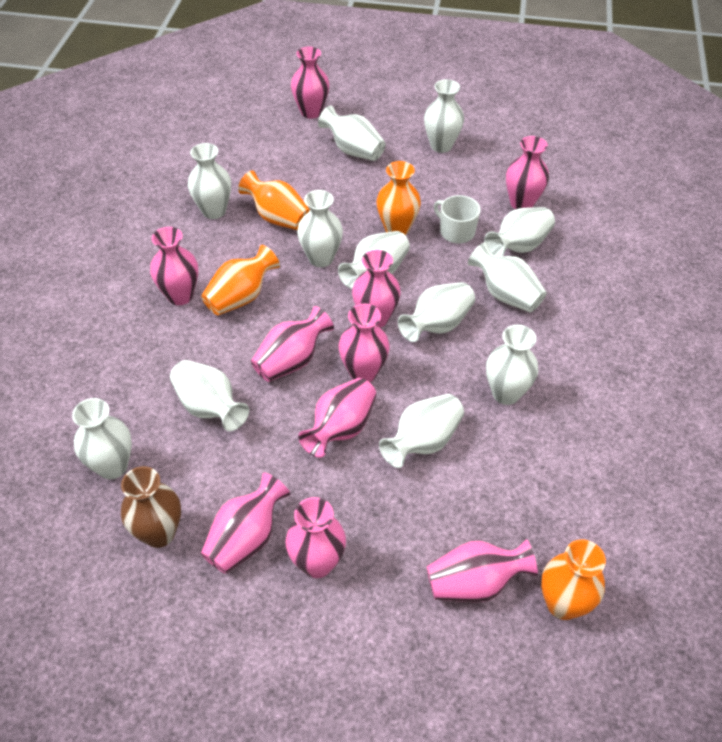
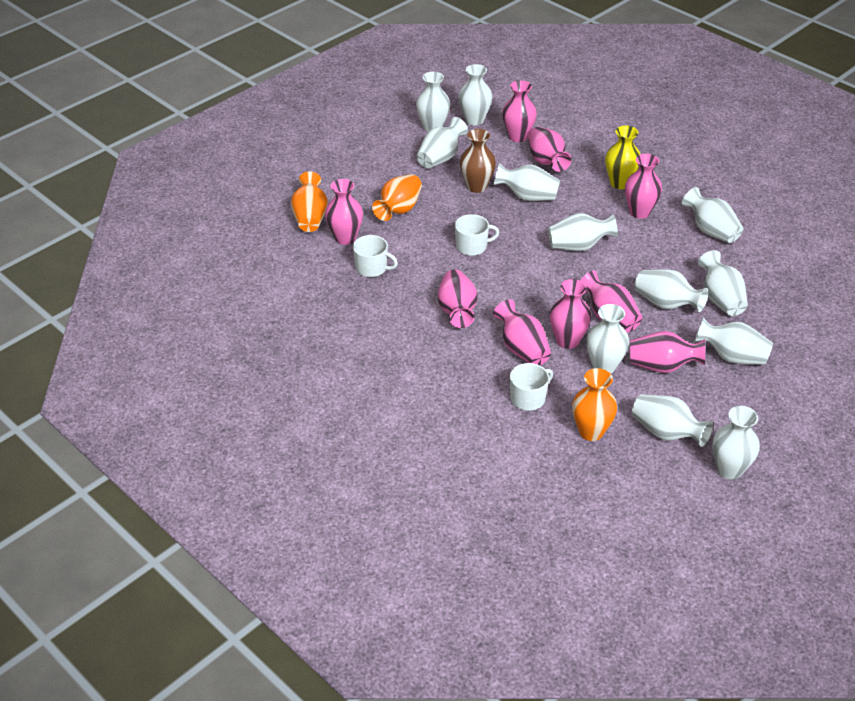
orange vase: [201,245,280,315] [238,171,310,230] [377,161,421,235] [541,539,606,620] = 4 -> [291,172,328,232] [372,174,422,221] [572,368,617,441] = 3
pink vase: [150,227,198,305] [201,473,290,574] [251,306,334,382] [285,497,346,578] [291,47,329,119] [298,378,376,458] [338,304,390,382] [352,250,401,328] [426,539,538,602] [506,136,549,209] = 10 -> [325,179,363,245] [438,269,478,328] [493,299,551,365] [502,80,537,142] [528,127,572,172] [550,279,591,349] [580,271,642,333] [625,154,662,219] [630,331,705,373] = 9
white mug: [434,195,481,243] = 1 -> [353,235,398,277] [455,214,499,256] [510,363,553,411] = 3
yellow vase: none = 0 -> [605,125,640,189] = 1

